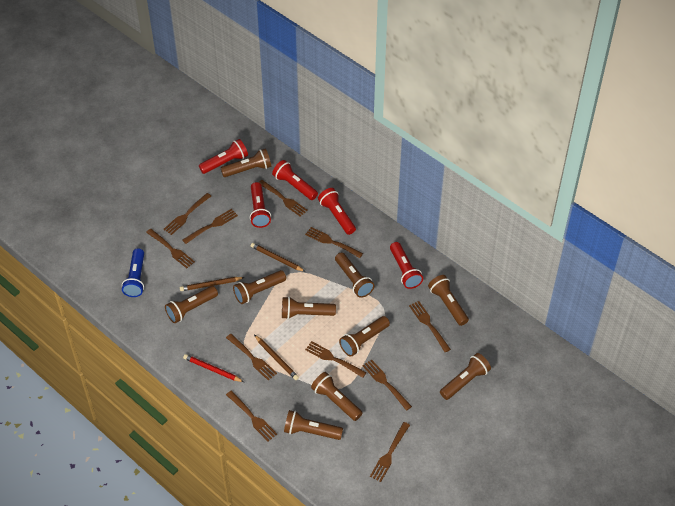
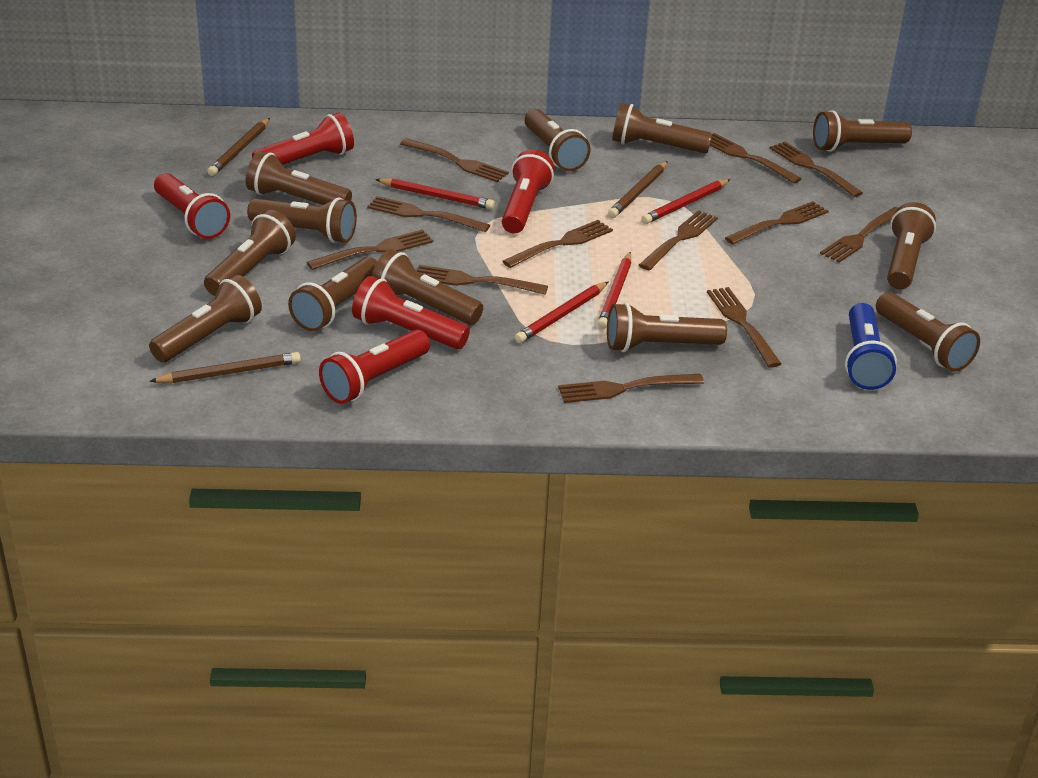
brown flashlight: [165,286,218,323] [221,148,271,177] [233,270,286,304] [282,297,336,319] [284,410,343,440] [311,372,363,421] [335,252,374,298] [339,316,390,357] [428,275,469,326] [440,353,491,400] = 10 -> [149,275,262,362] [204,210,296,296] [246,151,352,205] [247,197,357,243] [288,257,377,331] [372,249,483,325] [525,109,591,171] [607,303,727,352] [612,103,712,153] [813,110,912,152] [876,292,980,371] [887,202,936,289] = 12
brown fork: [146,229,195,268] [163,193,211,235] [182,209,238,244] [226,334,277,381] [226,391,277,441] [258,180,308,217] [305,227,363,258] [305,341,367,378] [362,359,412,411] [370,422,410,482] [409,301,451,352] = 11 -> [307,229,433,270] [367,196,490,232] [400,138,509,182] [417,265,548,294] [502,220,613,268] [558,373,704,403] [639,210,718,271] [707,287,781,368] [710,133,802,184] [725,201,829,244] [770,142,863,197] [820,207,898,263] = 12
red pencil: [183,354,244,382] = 1 -> [375,178,495,209] [515,282,608,343] [597,252,631,329] [641,179,730,224] = 4

